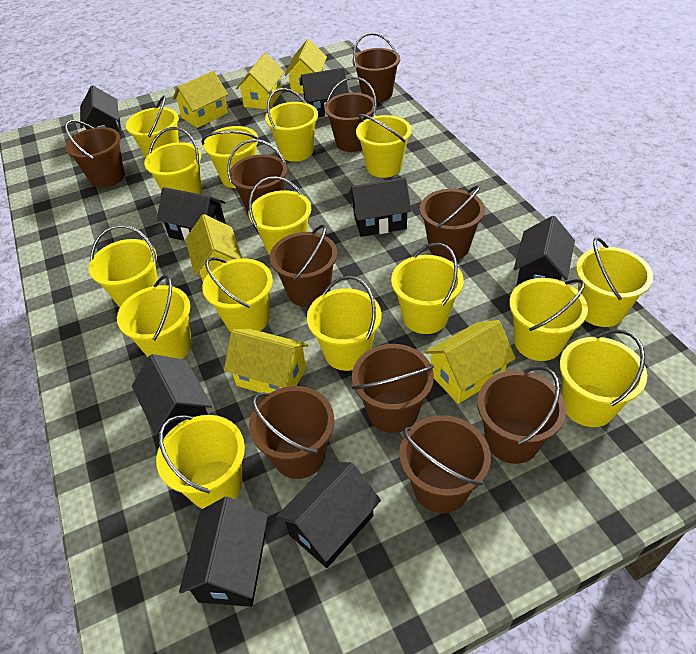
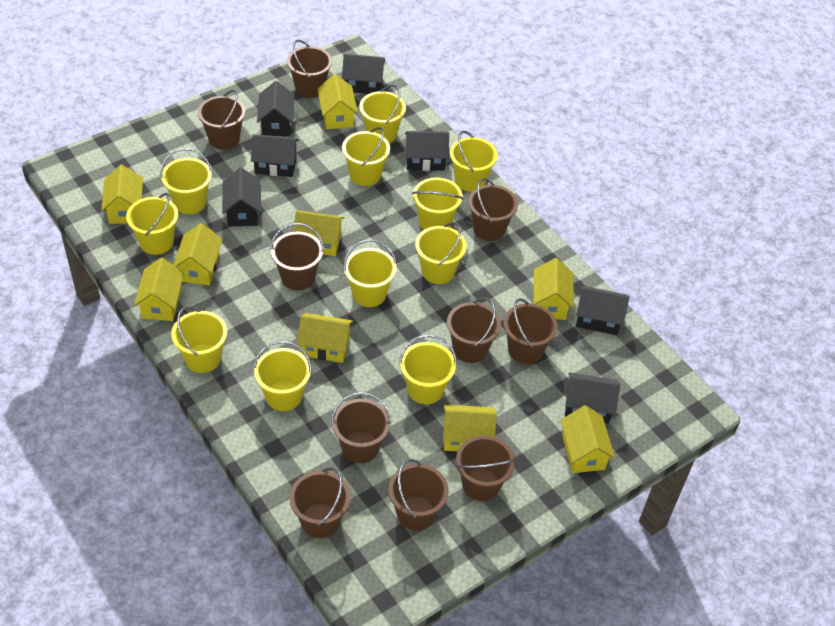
black house: [80,86,122,139] [132,354,212,437] [157,187,226,242] [179,497,268,607] [276,461,381,568] [300,67,349,117] [349,177,411,237] [514,216,575,287] = 8 -> [222,168,261,226] [251,134,299,177] [257,81,295,136] [342,54,385,94] [405,131,449,171] [565,372,620,424] [576,286,629,335] = 7
yellow bucket: [89,225,159,307] [117,275,192,359] [126,96,179,158] [144,127,202,194] [156,415,245,509] [201,126,259,188] [202,257,273,332] [249,176,311,256] [265,88,318,162] [307,276,381,371] [356,114,411,178] [391,243,464,334] [509,278,588,361] [560,330,647,427] [576,237,653,327] = 15 -> [126,193,178,255] [160,148,212,214] [171,306,227,373] [253,341,312,411] [342,127,390,186] [343,240,397,307] [359,85,406,143] [399,334,457,404] [412,177,463,230] [415,222,467,284] [450,131,498,192] = 11
yellow house: [173,71,228,128] [185,214,242,281] [224,329,309,393] [236,53,284,109] [285,39,327,94] [425,320,516,404] = 6 -> [101,165,143,224] [134,258,184,321] [173,223,223,285] [293,210,344,256] [297,313,353,363] [317,74,358,129] [443,405,497,451] [533,258,574,320] [560,405,615,473] = 9

